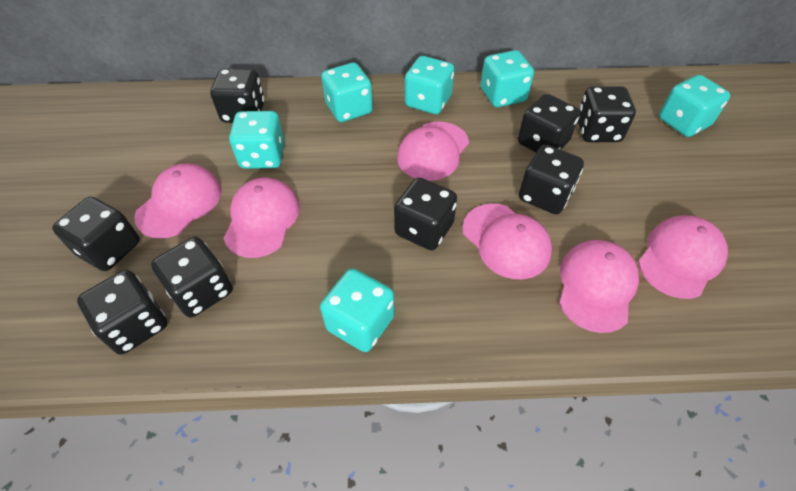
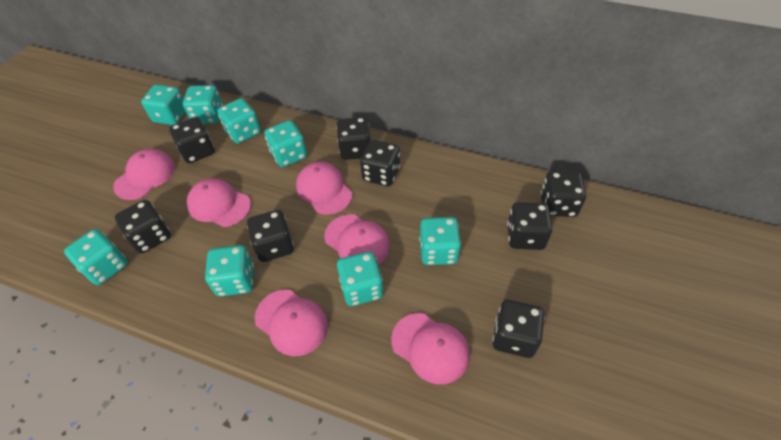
turquoise dice: [229,111,285,169] [320,268,395,352] [321,62,373,122] [405,56,454,114] [481,50,534,107] [659,75,730,137] = 6 -> [64,229,128,285] [141,85,186,125] [183,85,223,124] [205,245,254,297] [217,98,261,144] [264,120,307,167] [337,251,384,306] [419,217,461,265] = 8

